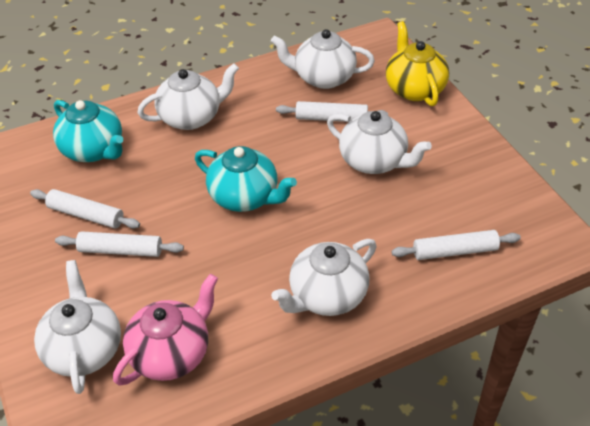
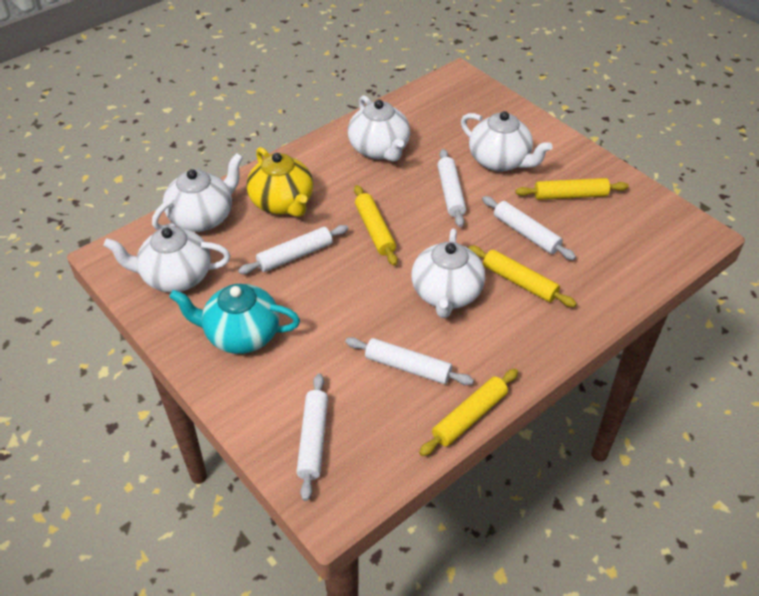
pink teapot: [113,274,218,386] = 1 -> none = 0
turquoise teapot: [53,100,123,162] [195,146,297,212] = 2 -> [169,284,300,354] = 1
white rolling pin: [30,189,140,229] [55,231,184,257] [276,101,388,122] [392,230,521,260] = 4 -> [238,225,348,274] [296,373,328,501] [345,337,474,385] [437,149,466,227] [482,196,576,260] = 5
yellow rolling pin: none = 0 -> [354,185,398,266] [419,369,518,456] [469,246,577,307] [515,178,629,200] = 4

